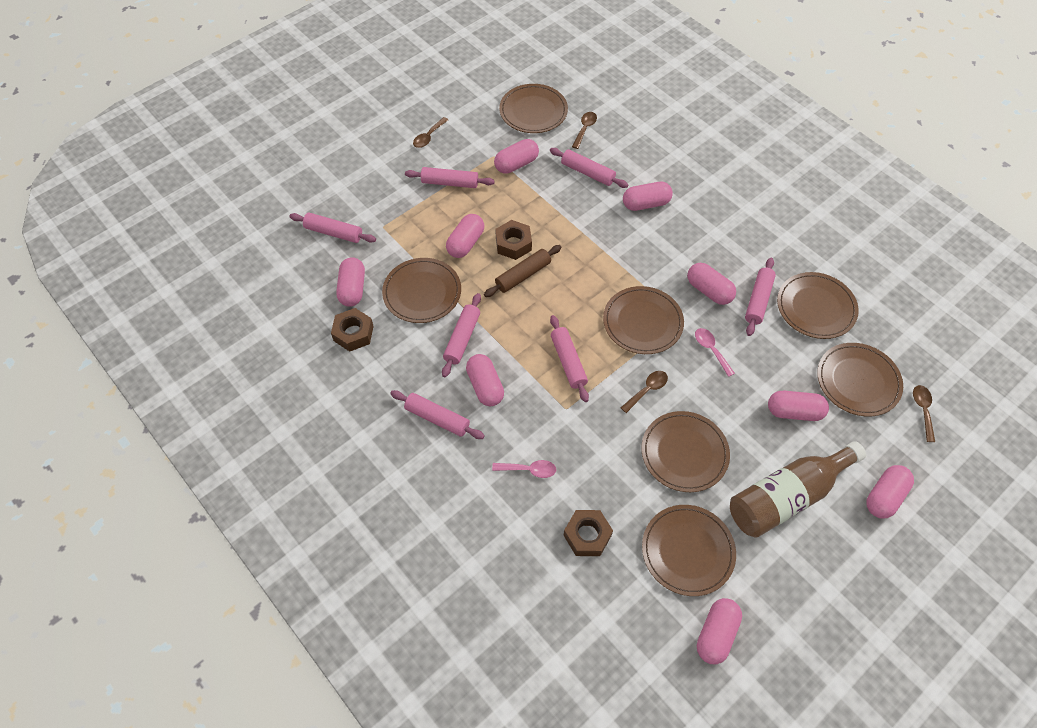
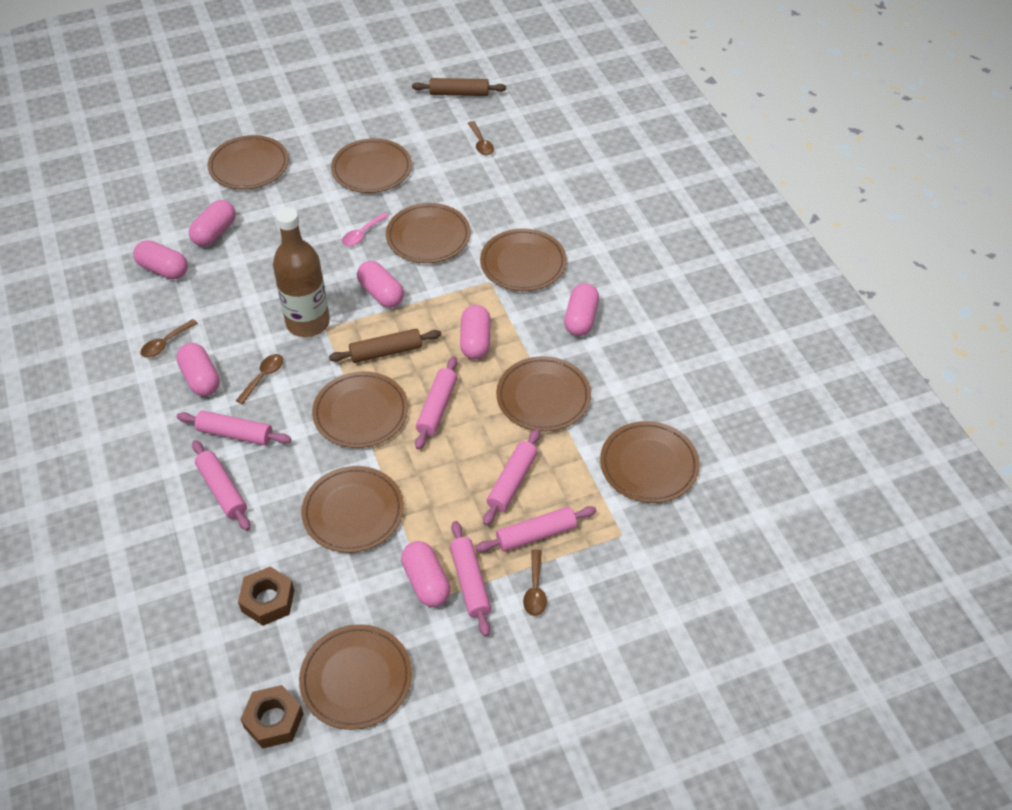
brown nut: [331,308,374,352] [495,220,532,260] [564,510,613,556] = 3 -> [238,567,294,626] [240,685,304,749] = 2
brown plate: [382,258,461,323] [499,84,568,133] [603,286,684,354] [641,411,730,492] [642,505,736,596] [777,272,859,339] [817,343,903,417] = 7 -> [208,135,289,190] [299,624,412,730] [301,466,404,553] [312,371,408,448] [331,138,412,193] [386,203,471,263] [480,229,567,291] [496,356,591,432] [600,421,700,503] = 9
brown rolling pin: [484,245,562,297] = 1 -> [329,329,441,363] [412,78,506,96] = 2
pink capsule: [336,257,365,307] [446,214,484,258] [466,354,504,406] [494,139,539,174] [623,182,673,211] [687,263,736,305] [697,598,742,664] [768,391,829,421] [866,465,914,519] = 9 -> [133,240,188,279] [176,343,220,396] [189,200,236,246] [357,261,404,308] [401,541,450,607] [460,305,491,359] [564,283,599,336] = 7
pink rolling pin: [289,213,376,243] [390,390,485,439] [405,167,495,188] [442,293,481,377] [550,148,628,188] [550,315,589,402] [745,258,776,336] = 7 -> [177,410,291,445] [192,440,250,531] [415,356,457,450] [450,521,491,636] [475,506,596,552] [483,429,540,526] = 6
pink spoon: [492,460,556,478] [695,328,735,377] = 2 -> [342,212,389,246] = 1

